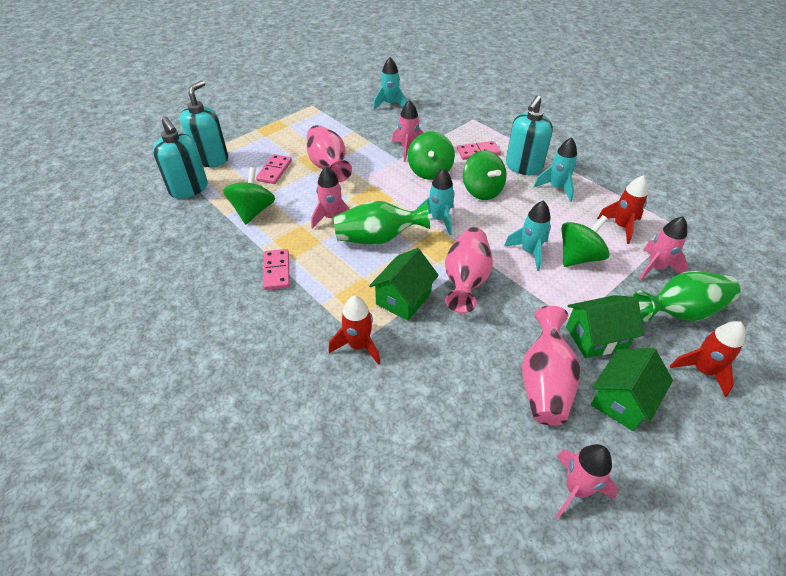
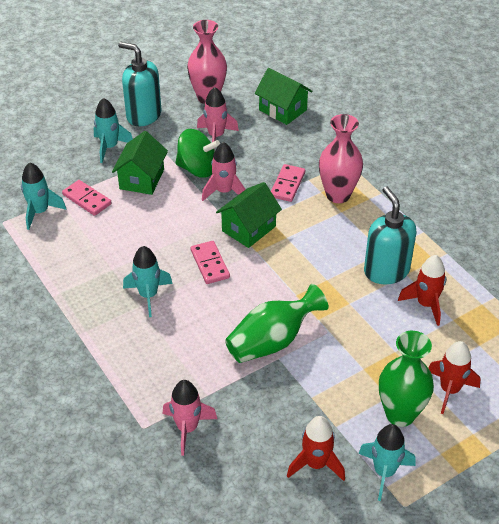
green spinning top: [223,167,275,224] [408,132,455,180] [463,150,507,200] [561,215,610,267] = 4 -> [175,129,220,178] = 1
pink rocket: [311,166,350,229] [392,100,424,162] [556,444,618,519] [639,216,688,281] = 4 -> [163,380,217,456] [197,87,239,150] [202,142,246,201] = 3
pink vase: [307,125,352,182] [445,227,493,313] [522,306,580,426] = 3 -> [187,20,227,104] [319,114,363,203] = 2
turquoise soap dispenser: [153,117,208,198] [180,80,228,167] [506,96,553,175] = 3 -> [118,42,162,126] [364,187,416,284] = 2

